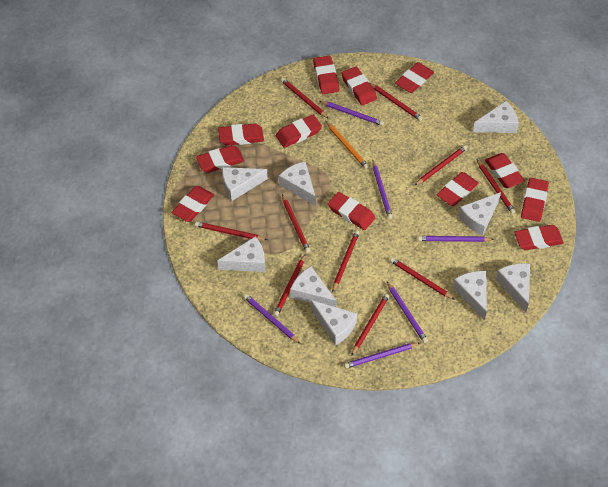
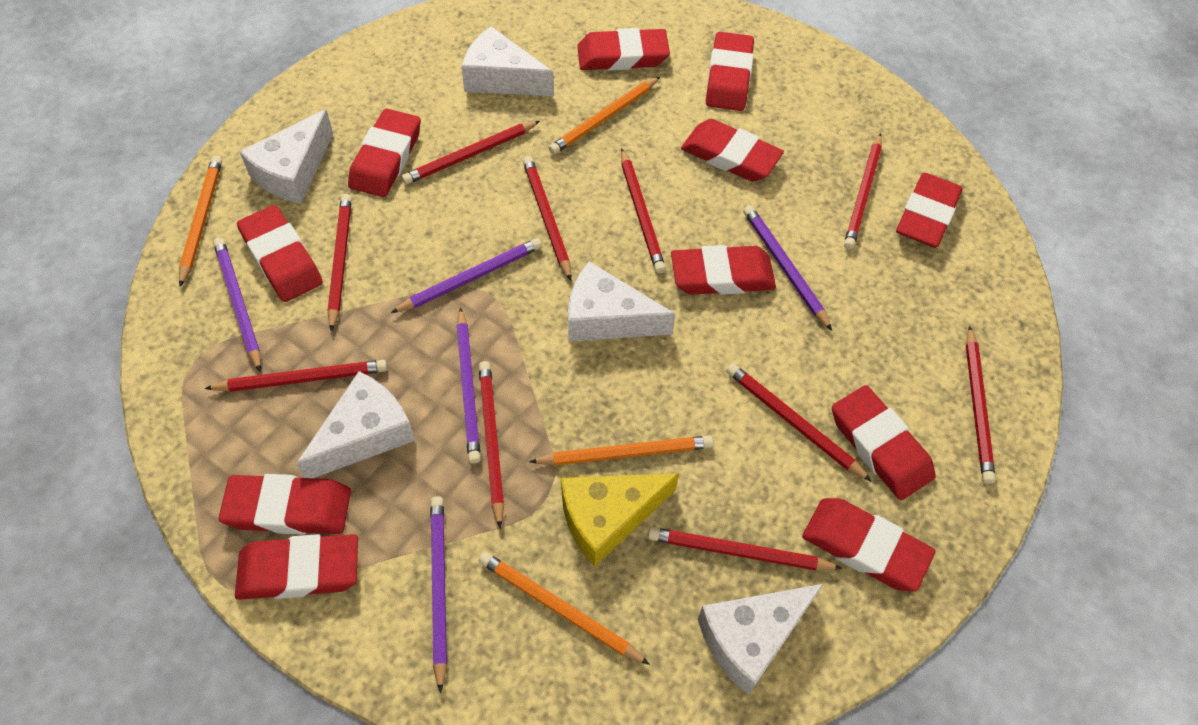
orange pencil: [326,121,369,169] = 1 -> [179,155,222,287] [479,552,650,665] [529,435,713,466] [549,77,660,155] = 4
purple pencil: [243,294,301,344] [320,101,384,126] [344,343,420,369] [372,160,393,219] [387,281,428,343] [418,236,494,242] = 6 -> [213,238,261,372] [391,238,542,313] [430,496,447,693] [456,307,481,464] [743,205,832,331] = 5
red eraser: [172,186,214,222] [196,145,244,173] [218,123,264,146] [276,115,322,148] [313,56,339,94] [328,192,375,230] [341,66,377,105] [395,62,434,93] [437,172,479,206] [485,153,525,188] [514,225,564,250] [521,178,549,222] = 12 -> [219,474,351,535] [235,534,358,600] [237,205,323,302] [348,109,421,197] [577,28,670,71] [671,245,776,295] [681,119,784,182] [706,32,754,111] [802,498,935,592] [832,385,936,500] [896,173,963,248] = 11
white cheese: [217,236,265,272] [222,167,268,201] [279,161,316,206] [290,266,337,307] [311,300,357,345] [453,271,487,321] [459,192,501,236] [473,101,519,133] [496,263,530,313] = 9 -> [239,109,333,204] [296,371,415,478] [461,26,554,96] [568,261,675,342] [698,584,823,695] = 5
yellow cheese: none = 0 -> [561,473,679,567] = 1

